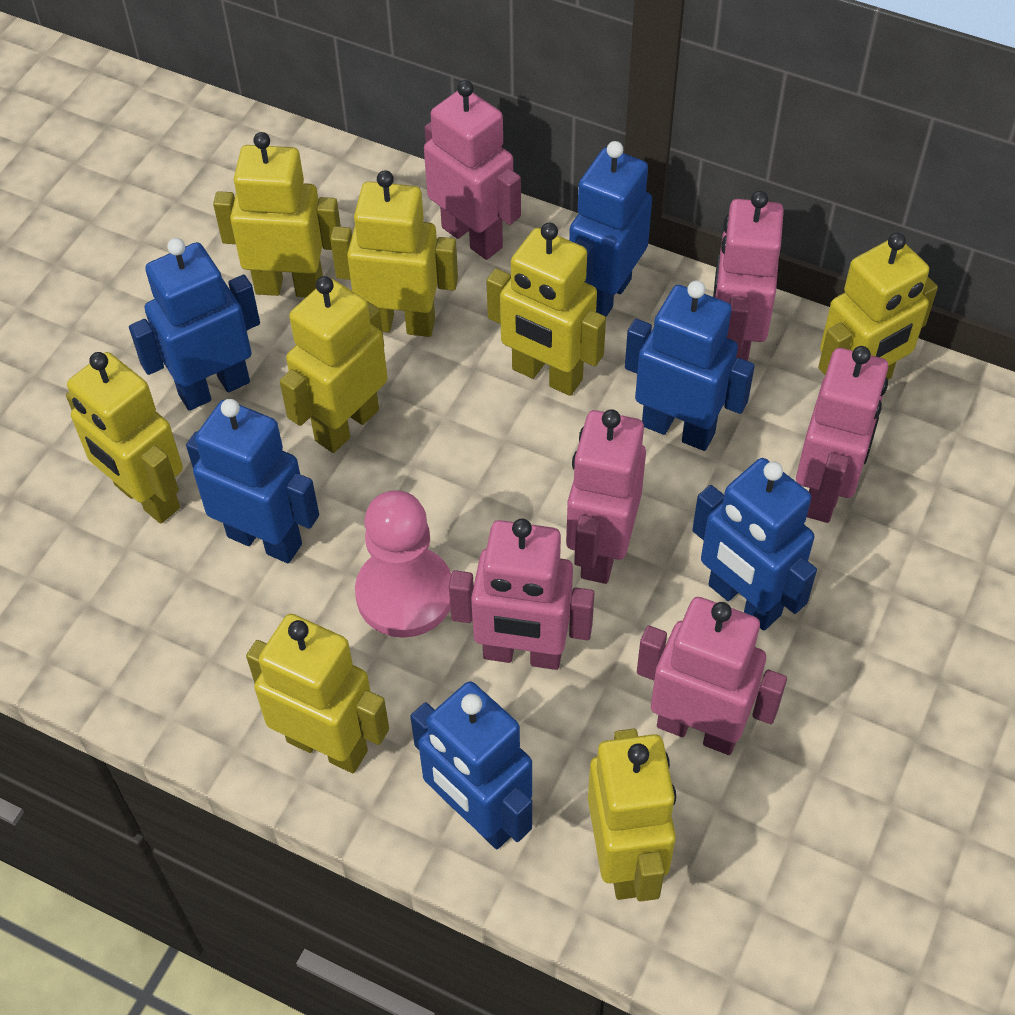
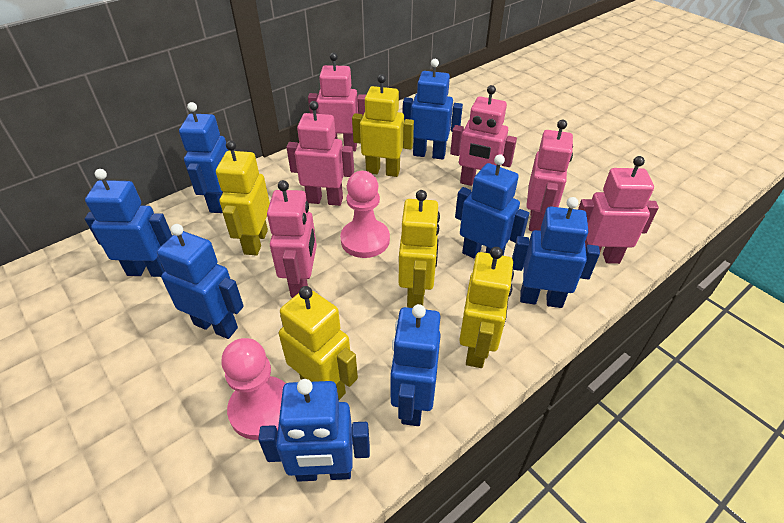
blue robot: [129,238,260,411] [186,399,319,563] [410,681,532,849] [569,141,652,317] [625,280,755,451] [692,458,817,631] = 6 -> [85,169,172,277] [157,224,244,339] [179,102,228,213] [258,379,370,482] [391,304,441,426] [403,59,463,160] [455,154,529,258] [512,197,600,308] = 8
pink pawn: [355,490,451,638] = 1 -> [221,338,286,440] [340,171,390,258] = 2
yellow robot: [66,352,183,524] [213,132,341,297] [246,614,389,773] [280,276,388,453] [330,170,458,337] [486,223,606,396] [588,729,676,902] [818,233,938,380] = 8 -> [216,140,270,256] [279,286,358,400] [352,74,414,177] [399,190,440,308] [459,247,514,368] = 5

